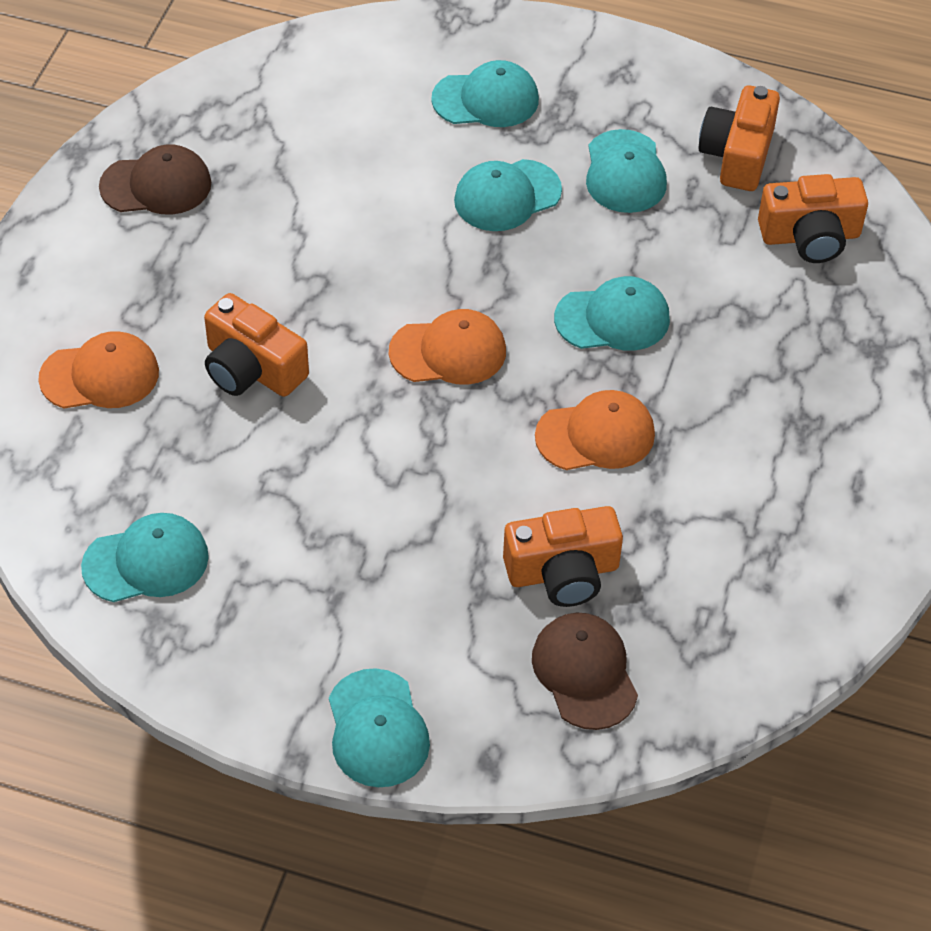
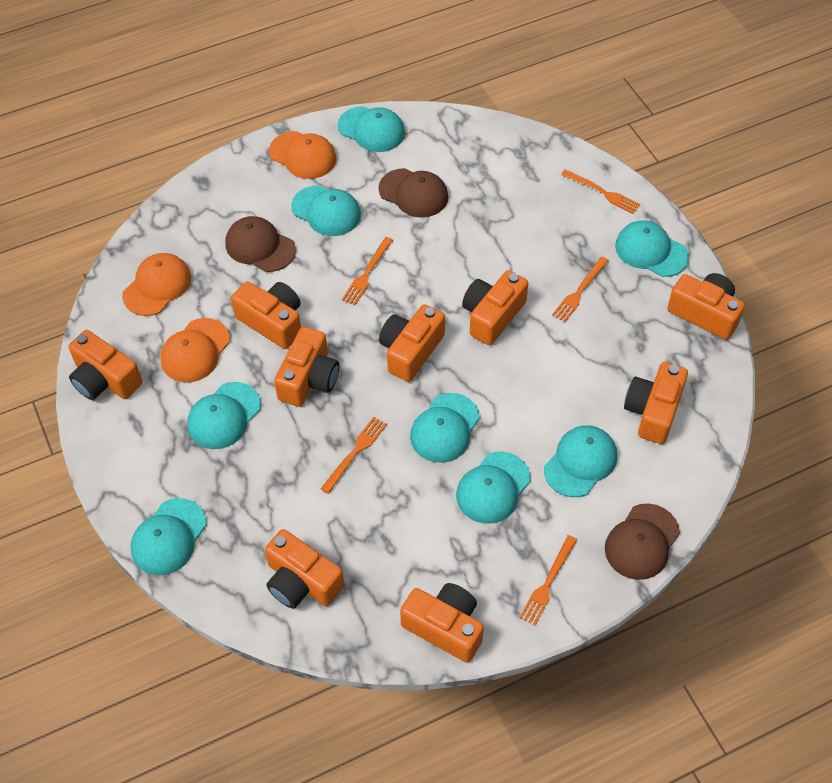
brown cap: [99,144,211,215] [532,613,638,730] = 2 -> [226,216,296,272] [378,168,448,218] [605,503,680,580] = 3
orange camera: [204,293,309,397] [503,506,623,607] [699,85,780,191] [758,174,868,263] = 4 -> [69,330,142,400] [231,282,301,349] [265,529,344,609] [274,327,340,407] [379,304,445,382] [400,583,484,663] [462,270,528,345] [624,362,688,444] [667,273,745,340] = 9
orange fork: none = 0 -> [320,417,387,494] [342,237,393,305] [519,535,577,626] [552,257,609,322] [561,169,640,214] = 5
turquoise cap: [81,513,209,602] [329,668,430,787] [431,60,539,127] [454,159,562,231] [554,276,670,351] [586,129,667,213] = 6 -> [131,498,206,575] [187,382,261,449] [291,185,361,236] [338,106,405,152] [410,393,480,463] [456,452,530,524] [544,425,617,497] [615,220,689,277] = 8

